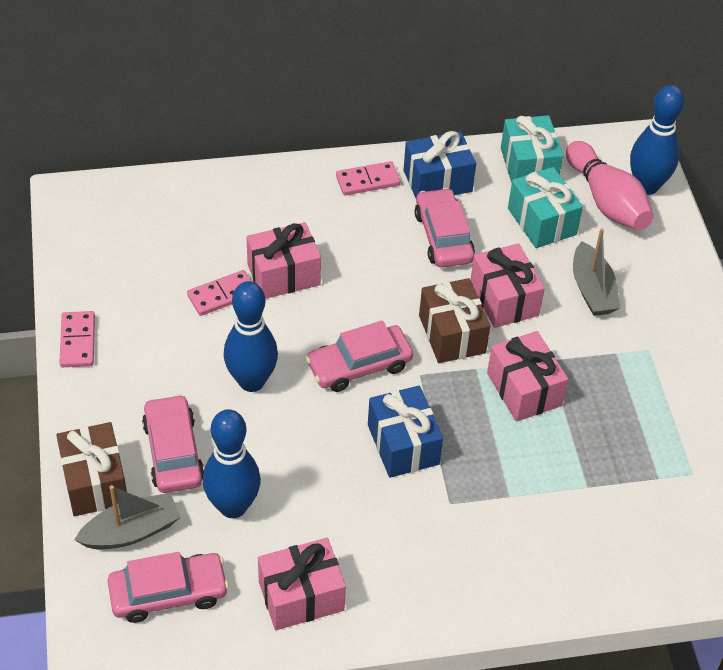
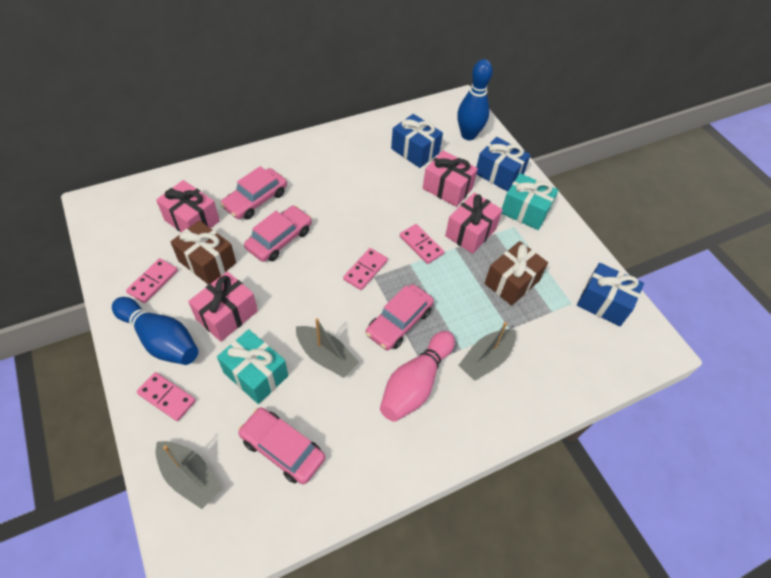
blue bowling pin: [203,409,261,518] [224,281,278,392] [630,85,684,195] = 3 -> [112,297,198,365] [457,59,493,140] = 2
blue gift: [368,386,443,478] [403,131,476,198] = 2 -> [391,114,443,168] [476,137,531,192] [577,263,644,326] = 3
grey boat: [74,485,180,549] [573,228,620,316] = 2 -> [156,441,222,509] [296,318,359,378] [458,322,516,381] = 3
pink domino: [60,311,95,367] [187,270,252,316] [336,161,400,195] = 3 -> [126,258,178,303] [137,372,196,421] [343,248,388,290] [400,224,444,264] = 4

